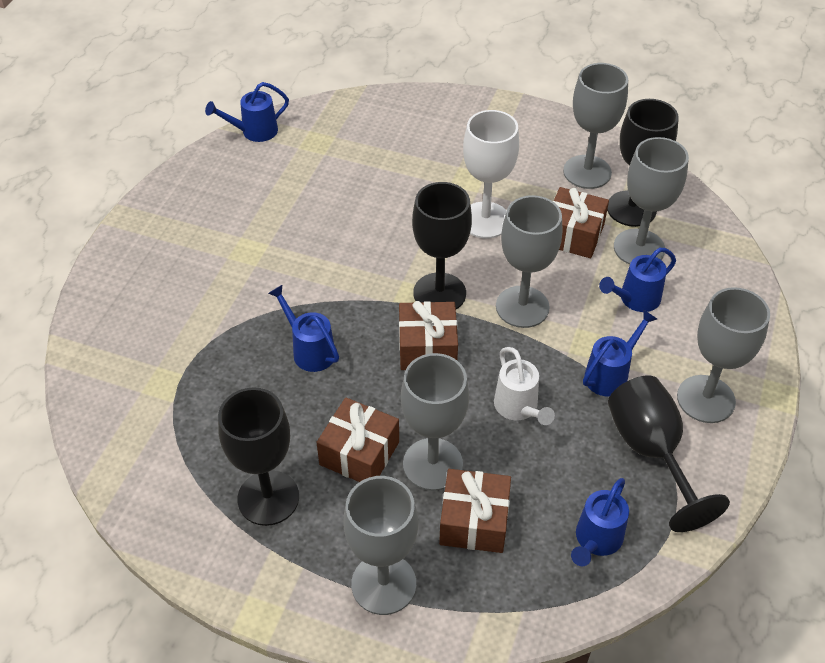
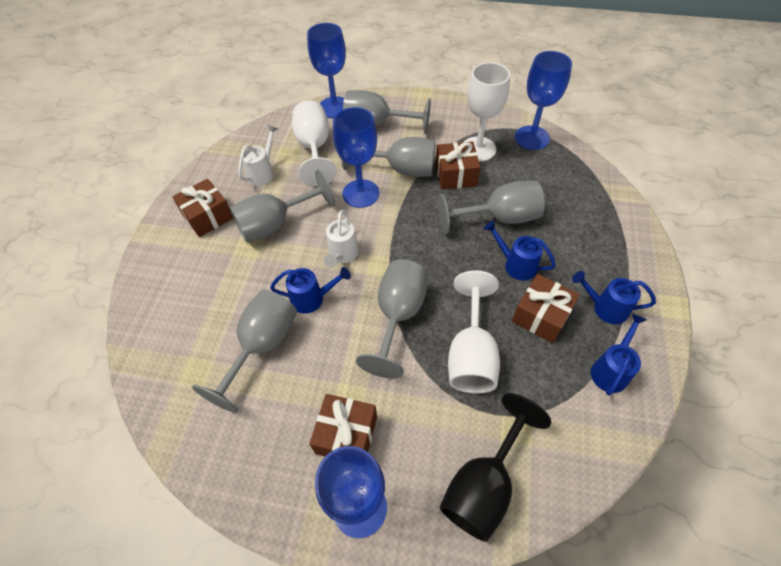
black goblet: [218,387,299,526] [412,182,472,309] [607,99,679,227] [608,375,730,532] = 4 -> [439,393,551,542] = 1
blue goblet: none = 0 -> [307,23,346,118] [315,446,387,538] [333,107,379,208] [515,51,572,150] = 4
blue watering can: [205,82,289,142] [268,285,339,372] [571,478,629,566] [583,309,657,396] [599,248,676,312] = 5 -> [270,267,351,314] [484,221,556,281] [572,271,656,324] [591,313,647,395] = 4
white goblet: [463,110,519,238] = 1 -> [292,100,337,186] [448,270,500,393] [464,62,510,162] = 3
white watering can: [494,347,555,425] = 1 -> [238,125,278,186] [324,210,359,268] = 2

